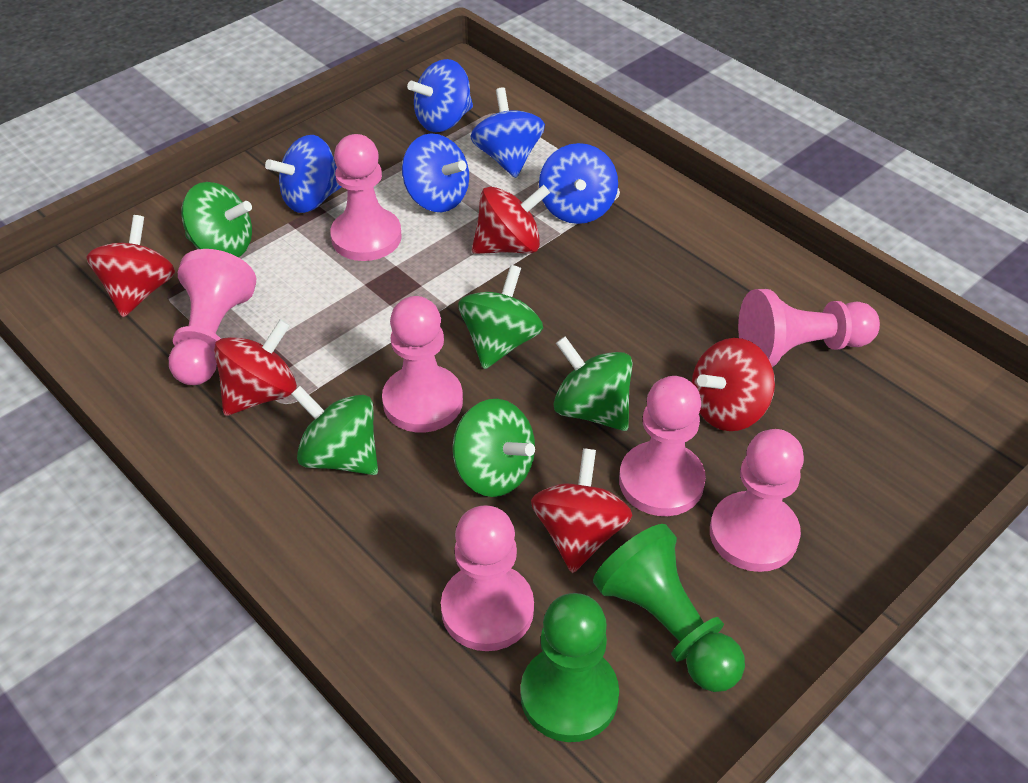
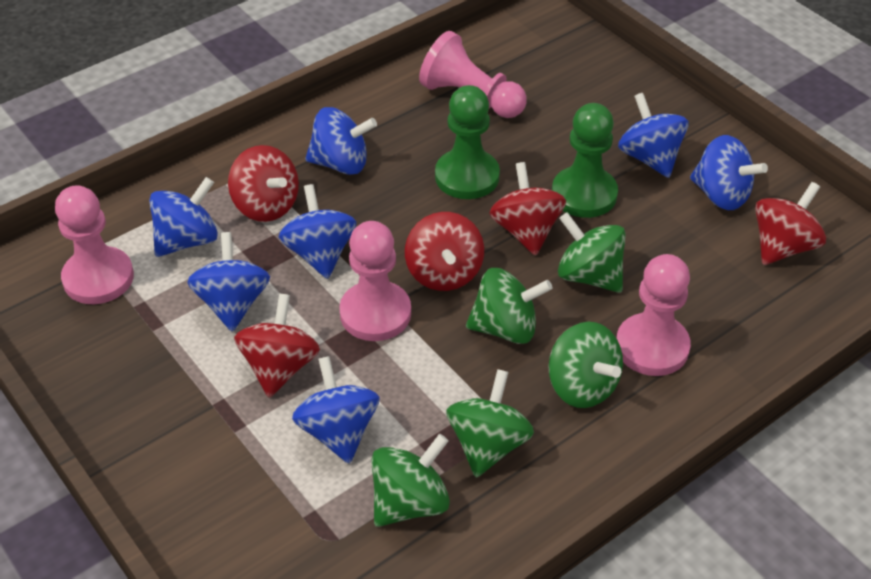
blue spinning top: [265,135,341,213] [402,133,469,212] [407,59,473,132] [471,88,545,178] [539,143,618,224] = 5 -> [149,177,218,257] [187,232,270,332] [279,184,356,279] [292,356,380,464] [305,107,377,175] [618,93,688,178] [690,135,768,210] = 7
pink pawn: [169,249,256,385] [330,134,402,261] [382,296,463,433] [441,505,534,651] [619,376,706,516] [710,429,804,572] [738,289,880,367] = 7 -> [55,185,134,304] [339,221,411,341] [419,31,527,118] [616,254,691,376] = 4

